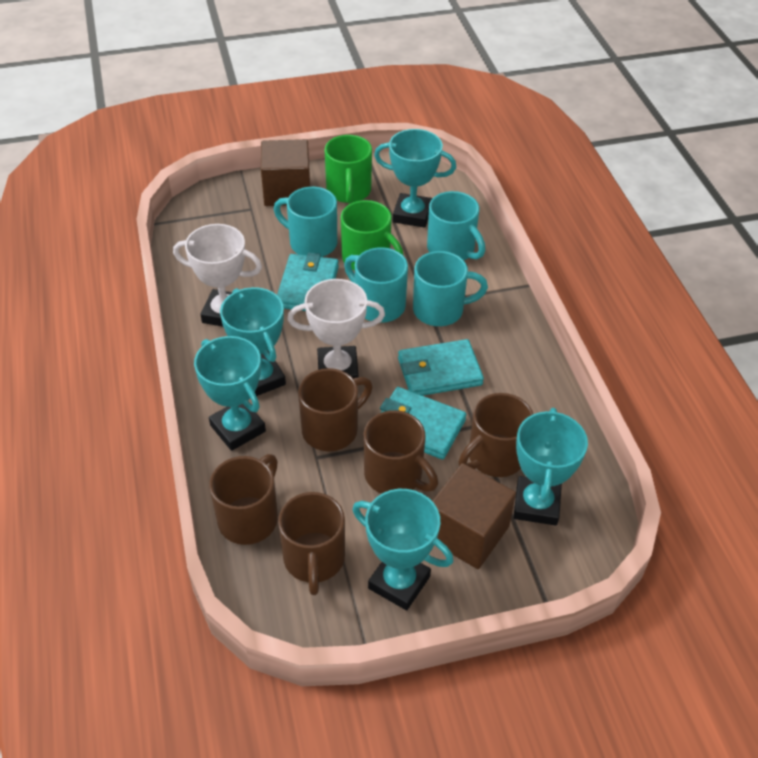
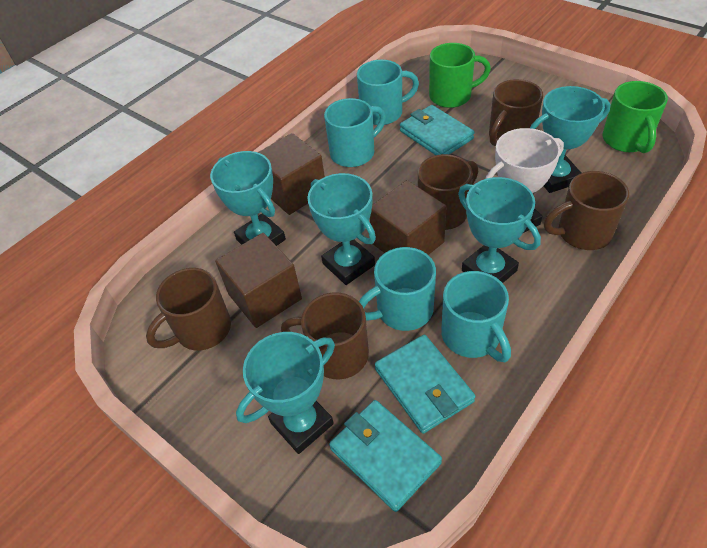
brown cube: [261,139,310,206] [432,463,516,569] = 2 -> [215,233,302,328] [258,133,325,215] [370,180,447,255] = 3
white trophy: [173,224,262,327] [287,279,385,379] = 2 -> [486,128,564,233] = 1

